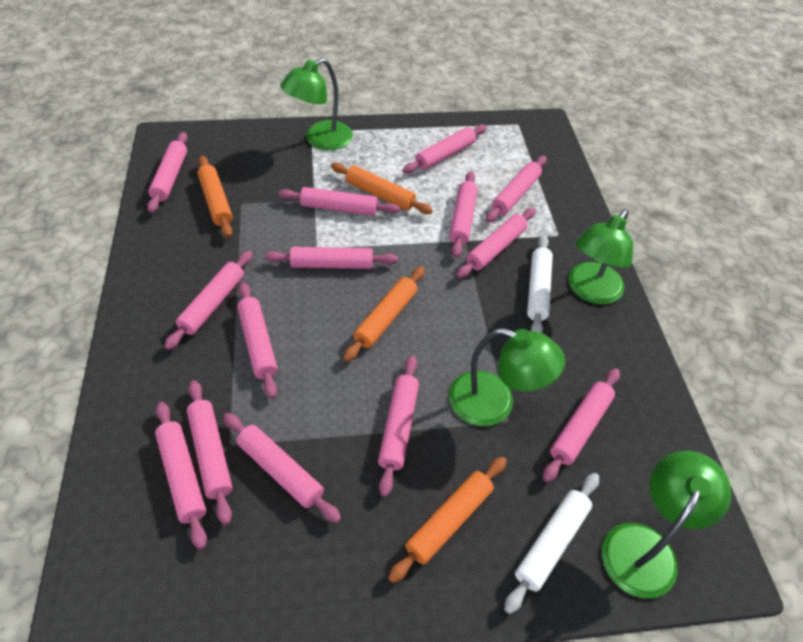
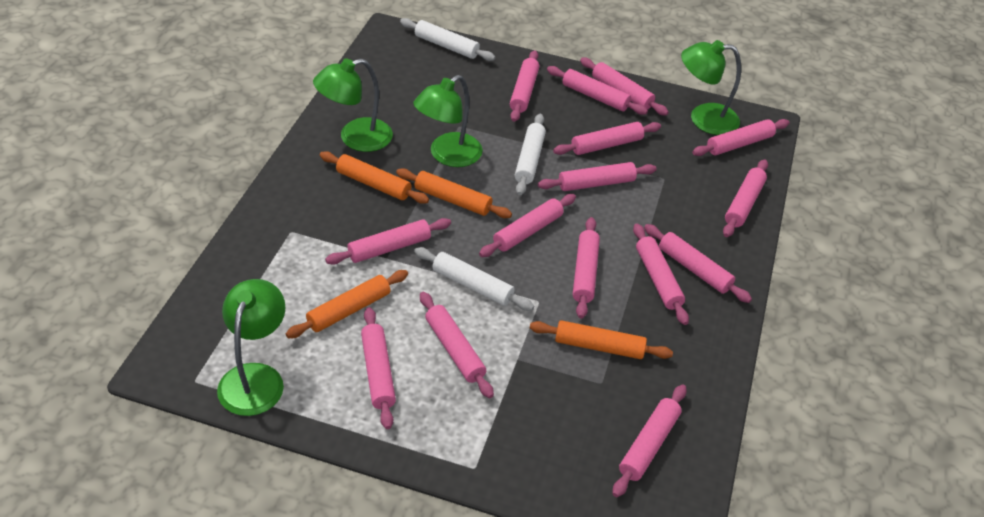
pink rolling pin: [147,132,188,213] [155,402,207,550] [164,250,253,350] [187,380,232,525] [223,413,341,523] [237,282,278,399] [265,247,398,269] [278,187,400,216] [378,355,419,496] [403,125,487,173] [449,171,477,258] [456,208,536,278] [486,156,547,223] [543,368,620,482] = 14 -> [325,218,451,265] [361,307,396,429] [420,292,494,398] [479,194,576,257] [510,50,539,122] [538,162,657,191] [547,66,648,115] [553,122,661,155] [573,217,600,319] [580,57,669,115] [613,384,687,497] [633,224,689,325] [644,224,752,303] [692,119,789,156] [723,159,768,237] = 15
white rolling pin: [504,473,599,614] [527,235,553,333] = 2 -> [400,18,495,61] [414,247,534,311] [515,114,546,195] = 3

